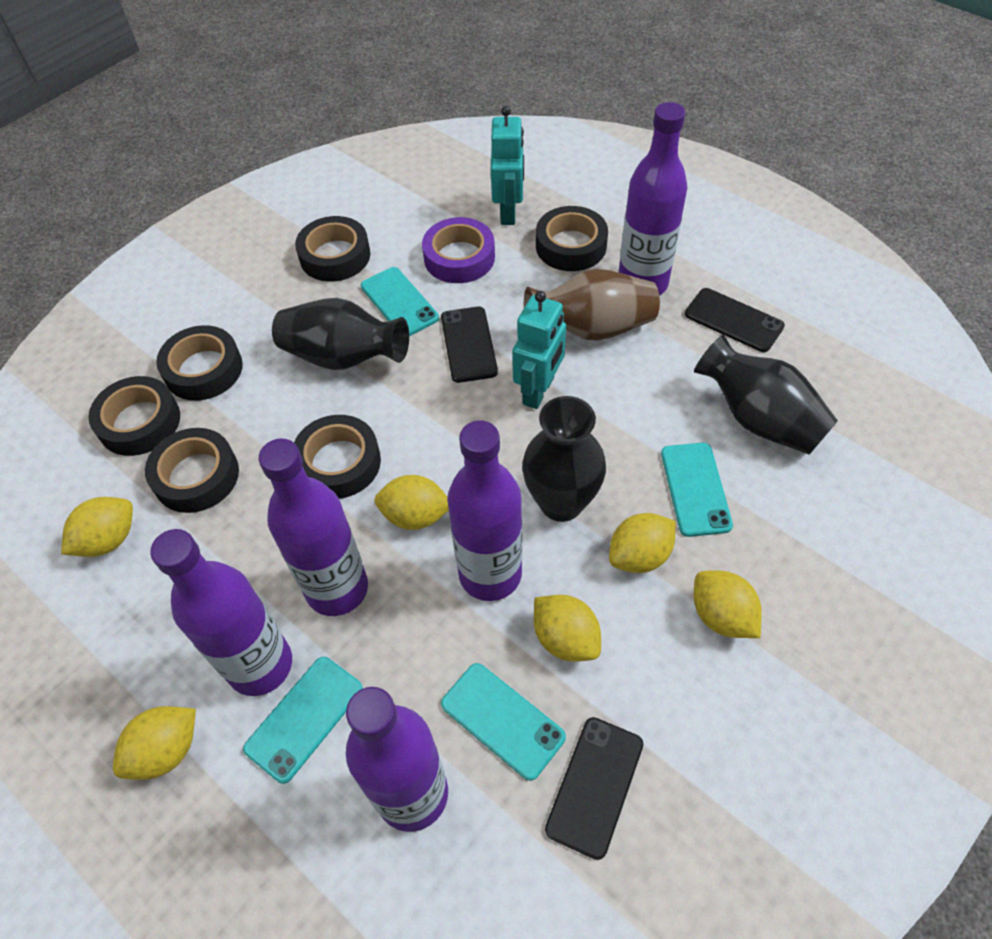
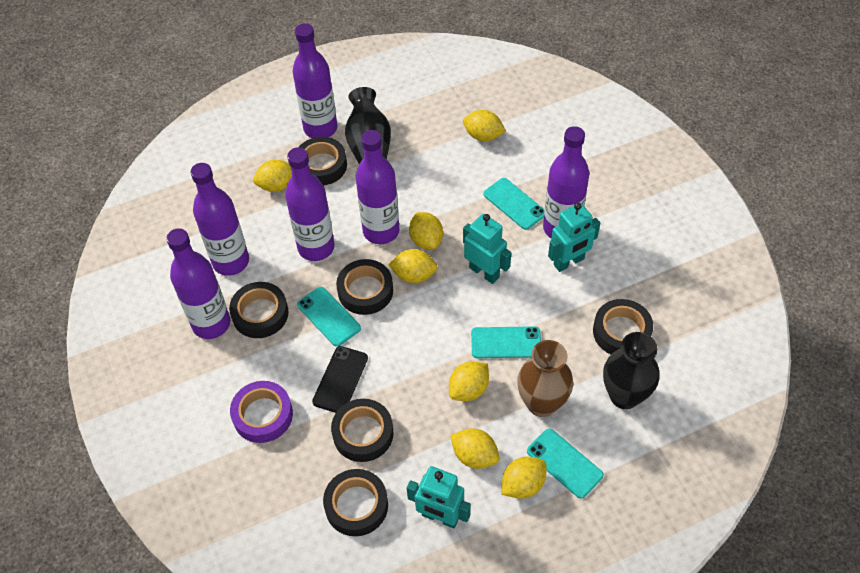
black phone: [441,307,498,383] [545,717,643,860] [685,288,785,352] = 3 -> [312,346,368,413] = 1
black vase: [272,298,409,370] [522,396,606,522] [694,334,838,455] = 3 -> [345,87,391,164] [603,332,659,409] = 2
purple bottle: [150,529,292,696] [259,438,368,616] [346,687,448,832] [447,420,523,601] [618,102,687,295] = 5 -> [166,228,230,339] [191,163,249,276] [285,147,335,261] [293,23,338,138] [356,130,400,244] [543,126,589,238] = 6
turquoise robot: [491,106,524,225] [512,291,566,409] = 2 -> [407,466,471,528] [463,214,511,284] [548,203,600,272] = 3
yellow lemon: [61,497,133,557] [113,706,196,780] [374,475,449,530] [534,595,601,662] [609,513,676,573] [694,570,762,638] = 6 -> [253,159,292,192] [388,249,438,283] [409,212,443,250] [449,361,489,401] [450,428,499,469] [463,110,506,141] [501,457,547,499] = 7

